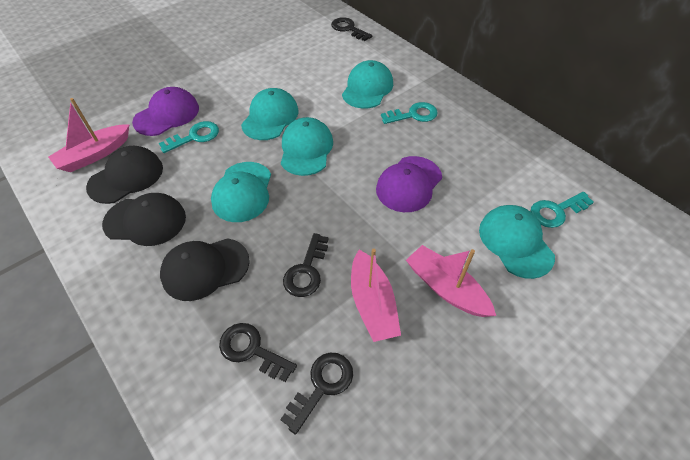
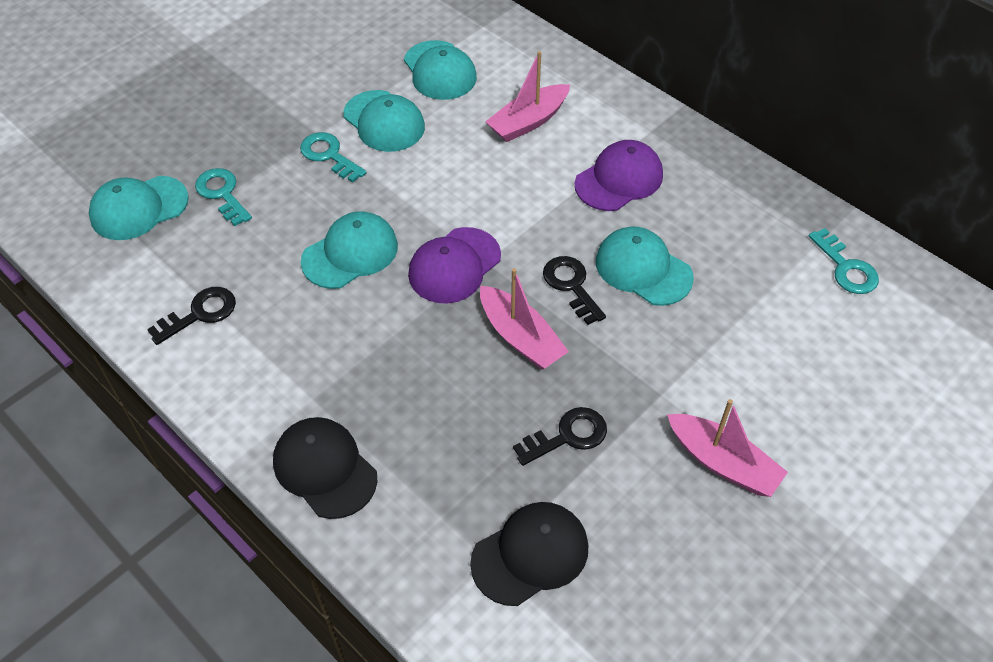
black cap: [86,146,163,204] [102,193,186,246] [160,238,250,301] = 3 -> [273,417,377,519] [470,502,588,606] = 2
black key: [219,323,297,382] [280,353,353,435] [283,233,329,297] [331,17,372,41] = 4 -> [147,287,236,345] [513,407,607,466] [543,256,606,325] = 3

